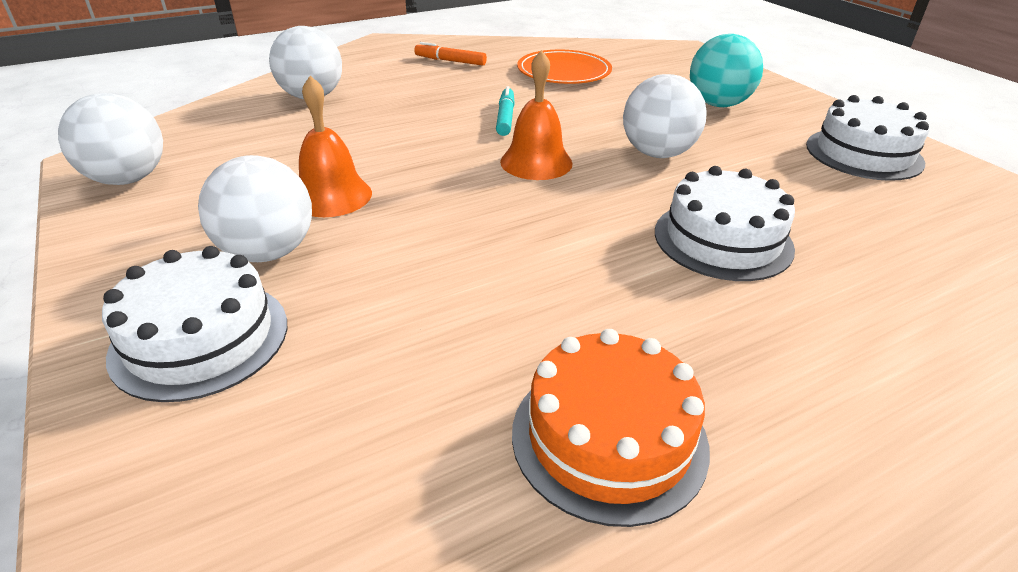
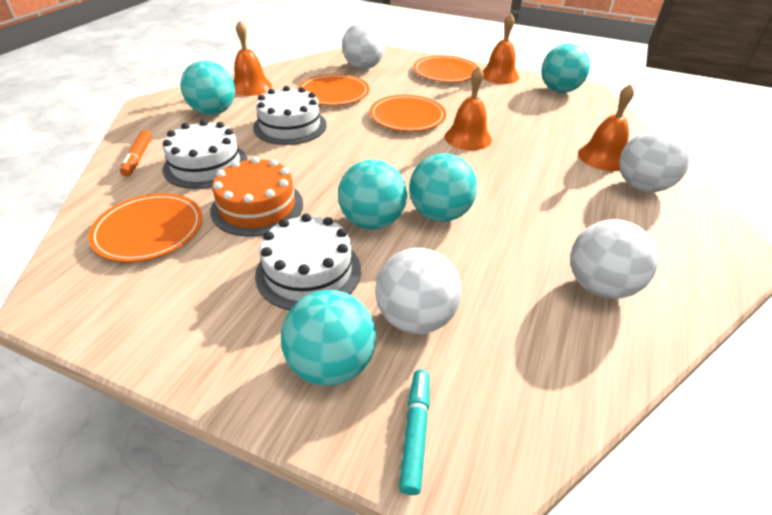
orange bell: [299,76,372,217] [500,50,573,180] = 2 -> [233,21,272,96] [444,66,492,151] [483,13,519,84] [578,84,634,171] = 4
orange plate: [517,49,612,84] = 1 -> [88,193,202,262] [298,74,369,106] [370,95,446,131] [413,55,478,82] = 4
turquoise ball: [690,34,763,107] = 1 -> [181,61,235,115] [281,290,376,386] [338,160,407,229] [409,153,477,222] [541,43,590,93] = 5

